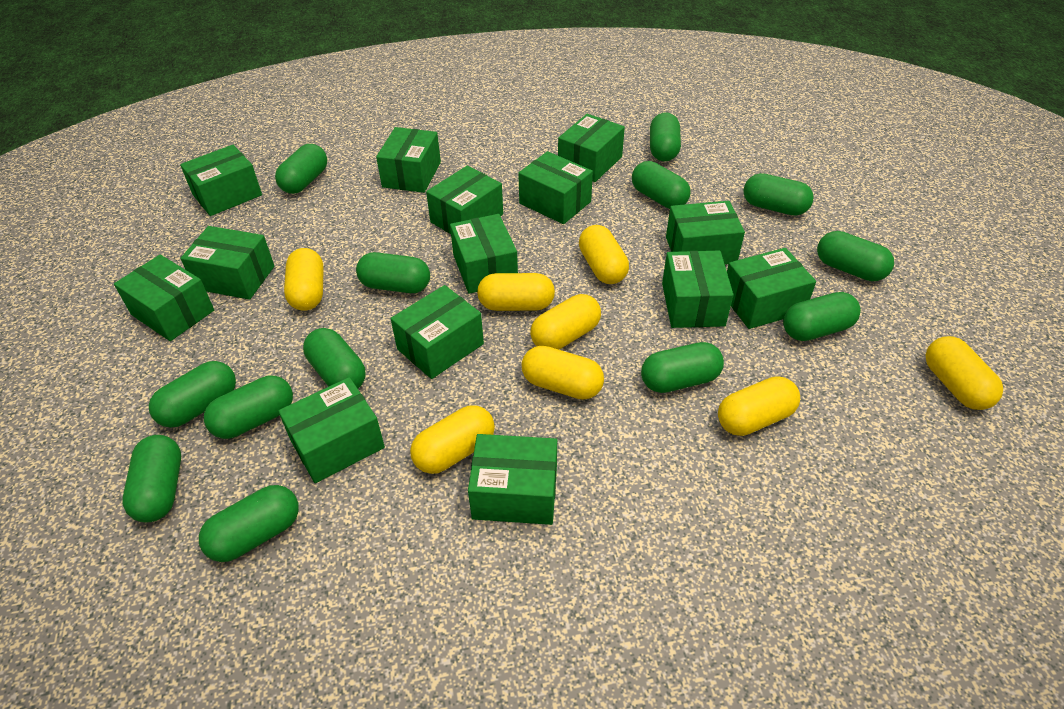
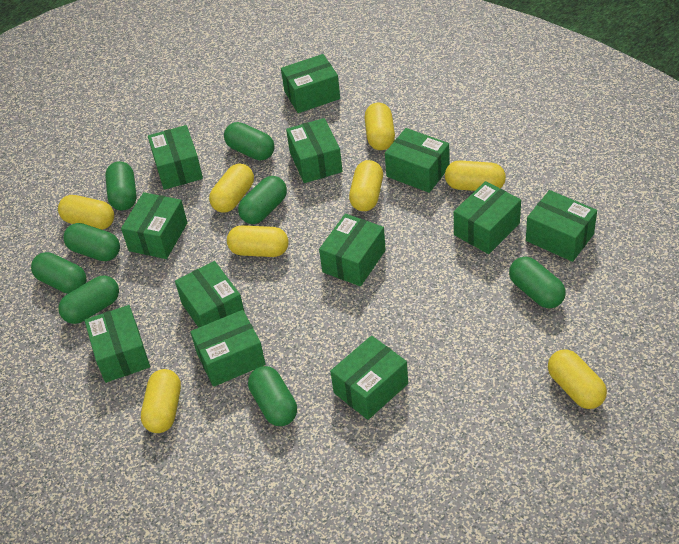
green box: [114,255,214,341] [180,145,262,216] [180,226,274,300] [278,377,385,483] [376,127,441,193] [391,285,484,379] [426,166,503,234] [450,214,518,294] [468,434,557,525] [518,151,593,224] [558,114,625,182] [662,251,733,328] [666,201,745,265] [727,248,816,329] = 14 -> [84,305,150,383] [121,192,188,259] [148,125,203,190] [175,261,244,328] [190,310,266,387] [281,54,340,113] [286,118,343,183] [319,214,386,286] [330,336,408,420] [385,128,450,193] [454,181,521,254] [526,190,597,262] = 12
green capsule: [122,435,181,523] [149,361,236,428] [199,485,299,562] [204,376,293,439] [275,144,327,194] [303,328,366,389] [356,252,430,293] [632,161,691,209] [641,342,724,393] [650,112,681,161] [743,173,814,216] [783,292,861,341] [817,231,894,281] = 13 -> [31,252,86,294] [58,275,119,324] [63,223,120,261] [105,161,137,211] [224,122,274,161] [238,176,287,224] [248,366,297,426] [509,256,566,309] = 8

